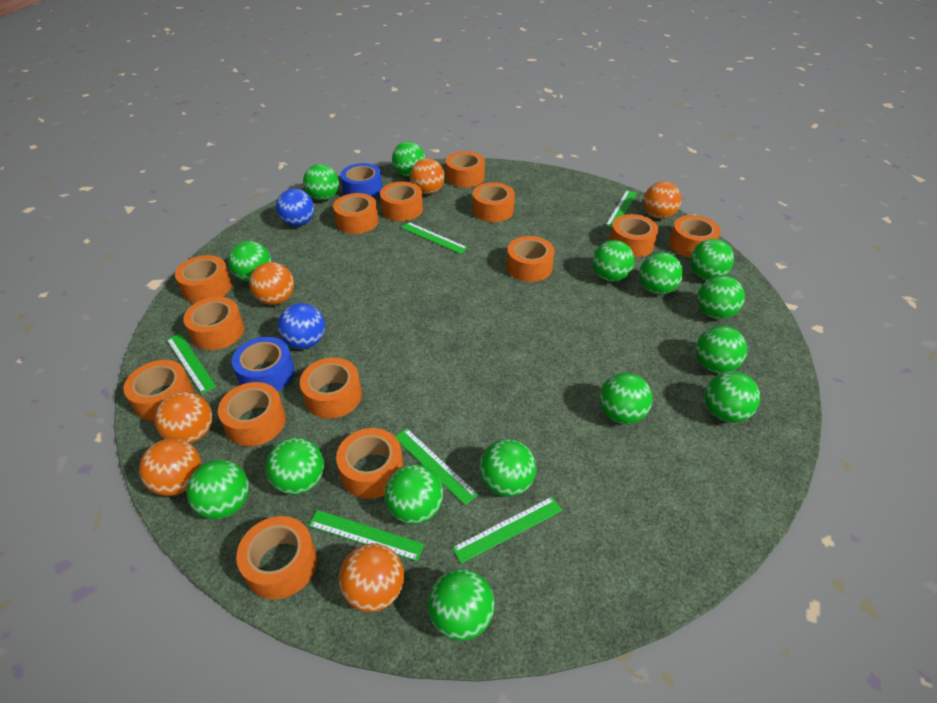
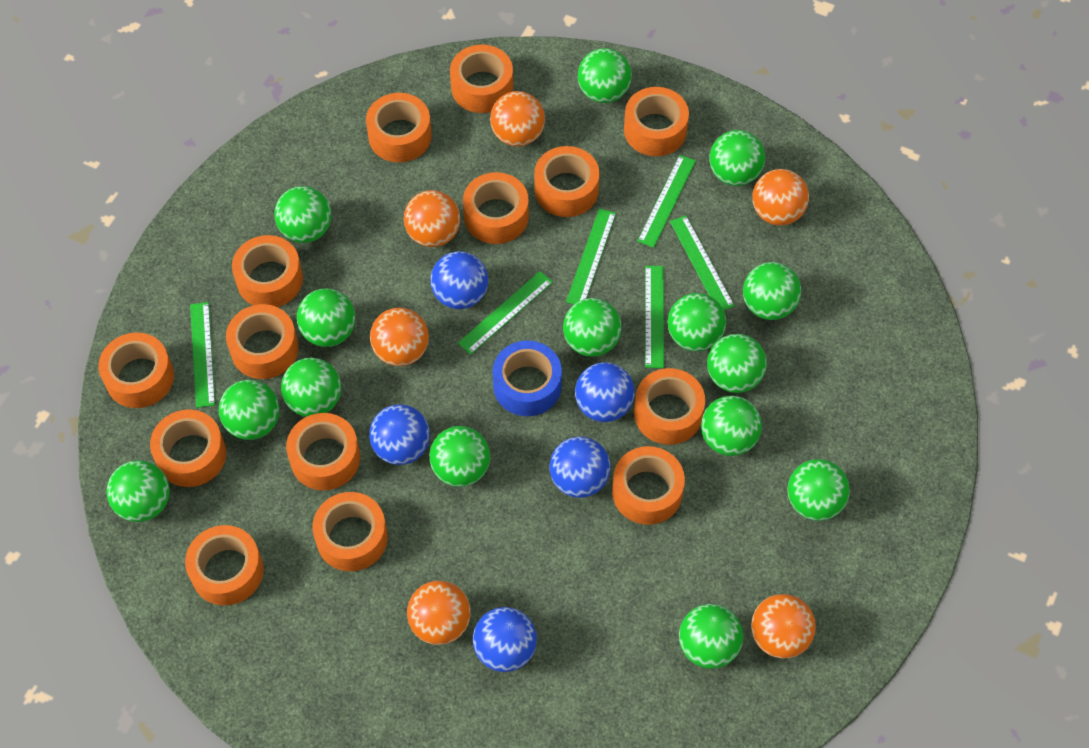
blue ball: [276,189,314,227] [278,303,325,349] = 2 -> [369,404,430,465] [430,251,488,309] [473,607,537,672] [549,436,610,498] [575,362,635,422] = 5
blue tape: [232,337,295,391] [340,163,383,198] = 2 -> [493,341,562,416] = 1

